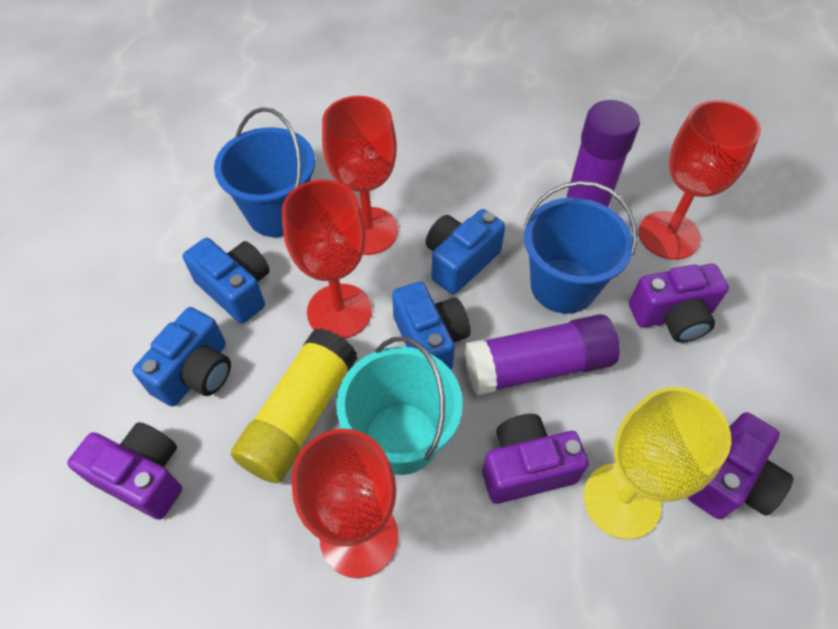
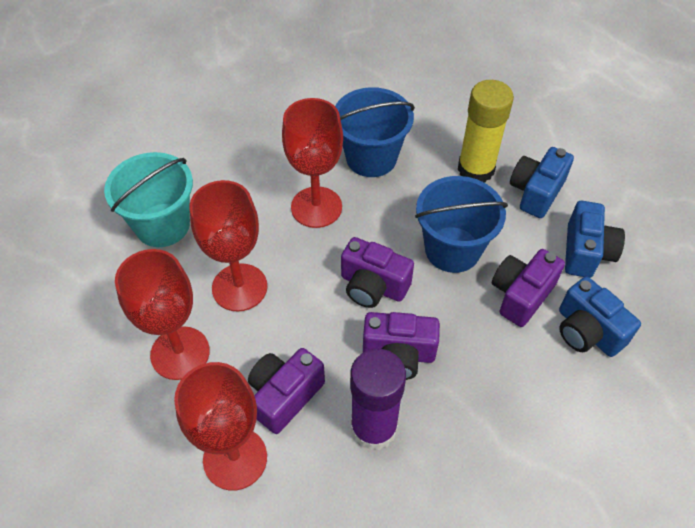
blue camera: [132,307,231,407] [183,238,270,324] [392,281,471,370] [426,209,505,294] = 4 -> [510,147,574,218] [559,276,641,357] [565,201,625,278] = 3
purple glue stick: [464,314,620,396] [565,100,640,207] = 2 -> [350,349,406,450] = 1
yellow goblet: [584,387,731,539] = 1 -> none = 0

